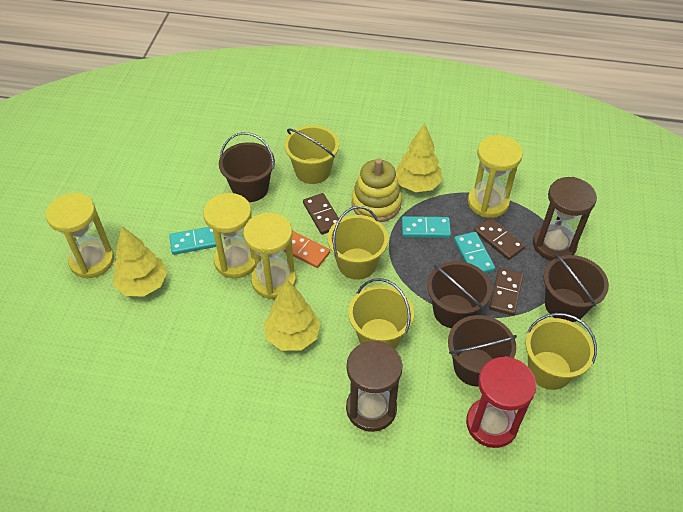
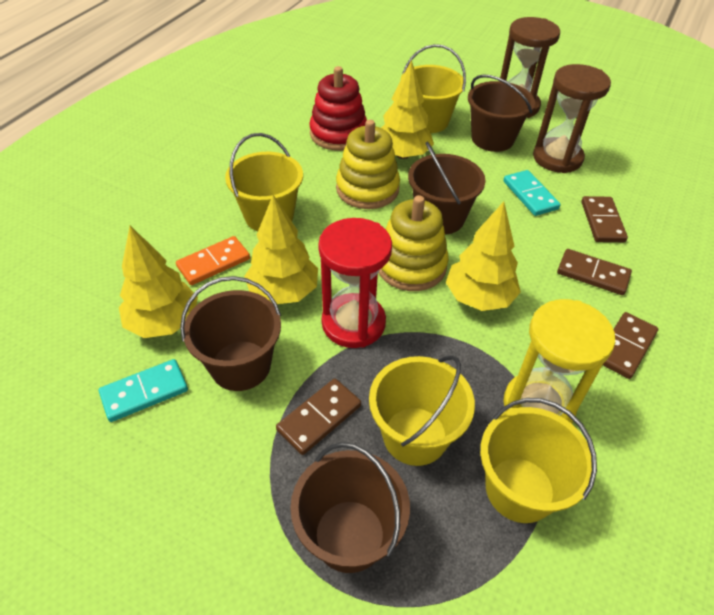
brown domino: [303,193,339,235] [474,218,525,260] [489,268,524,316] = 3 -> [276,379,361,455] [557,249,632,295] [581,196,628,242] [603,312,658,379] = 4
red stacking toy: none = 0 -> [309,66,367,151] = 1
turquoise domino: [169,227,216,255] [402,216,451,238] [454,232,495,273] = 3 -> [99,359,188,422] [503,170,561,216] = 2
yellow hourglass: [46,193,114,279] [203,193,256,278] [243,213,296,299] [468,135,523,218] = 4 -> [503,299,615,424] = 1
yellow stacking toy: [351,158,402,222] = 1 -> [336,120,400,209] [378,195,449,291] = 2
yellow tree: [113,226,167,297] [264,280,321,351] [395,123,442,192] = 3 -> [119,226,198,338] [244,195,318,304] [381,59,434,159] [446,202,521,311] = 4

